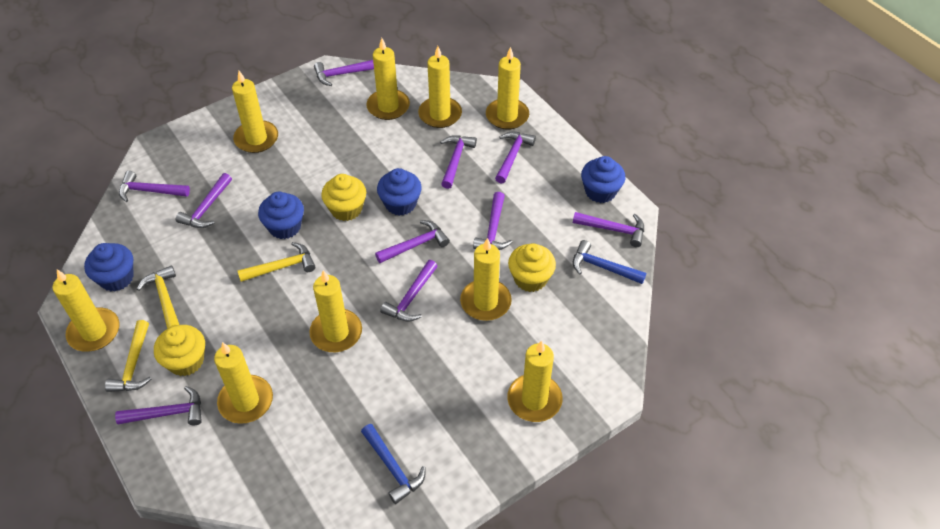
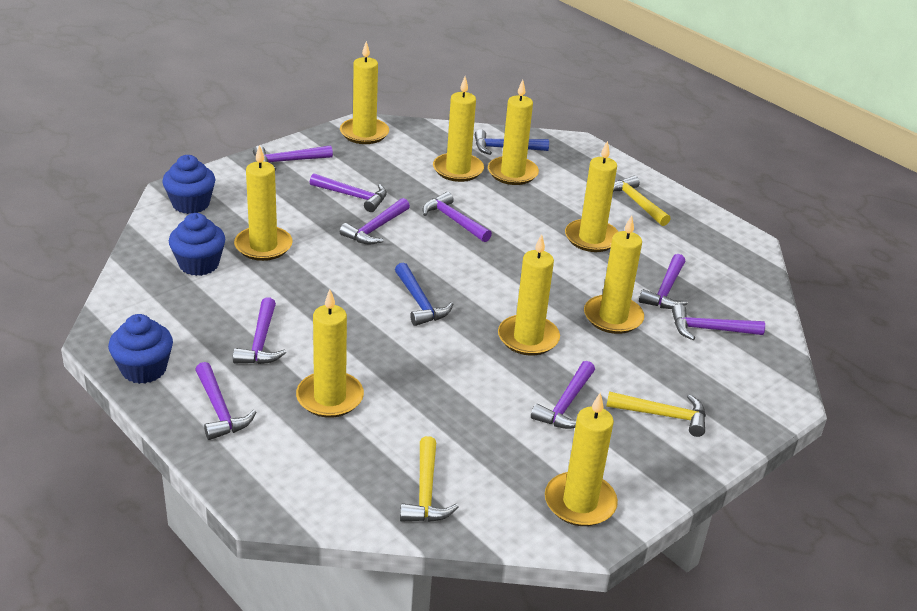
blue cupcake: [84,243,133,291] [258,192,304,239] [377,168,422,216] [581,156,625,203] = 4 -> [108,314,173,384] [162,155,216,214] [169,213,225,276] = 3
purple hammer: [115,386,202,425] [119,171,190,202] [176,173,232,228] [314,60,374,86] [375,220,450,263] [380,260,438,322] [440,135,477,189] [473,192,512,250] [495,131,536,184] [573,212,644,247] = 10 -> [195,362,256,440] [233,297,286,364] [253,145,333,171] [310,173,387,212] [340,198,410,245] [423,192,492,242] [531,361,595,429] [639,254,688,309] [672,304,765,340] = 9
yellow cupcake: [154,325,205,376] [321,174,366,221] [508,243,556,292] = 3 -> none = 0

